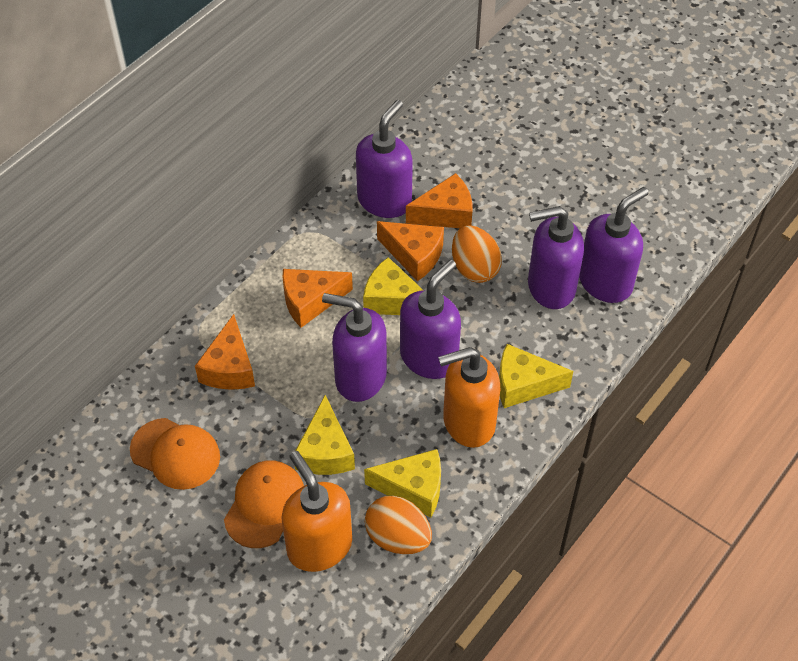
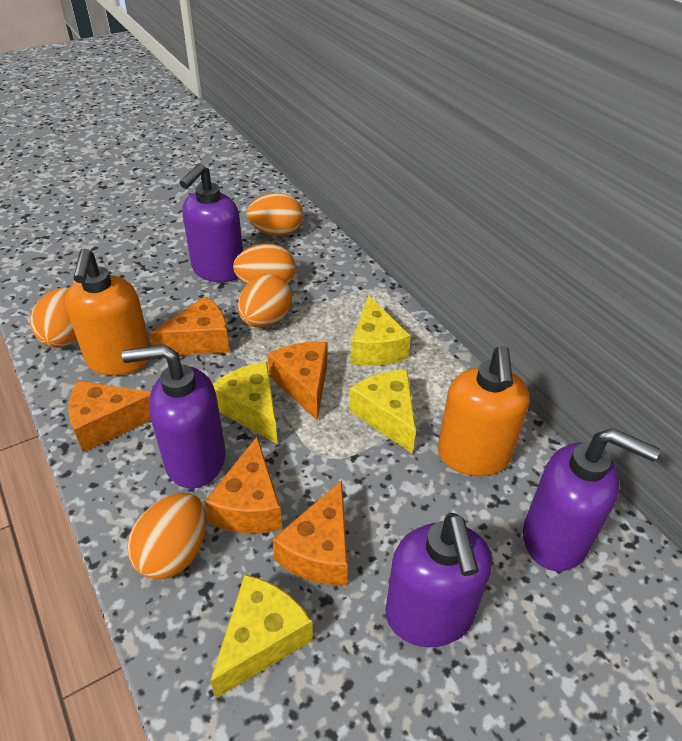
orange cap: [130,418,220,490] [224,460,304,548] = 2 -> none = 0
orange cheese: [195,314,255,390] [283,269,353,328] [377,221,444,281] [406,173,472,228] = 4 -> [68,380,151,452] [150,296,230,355] [204,437,282,534] [267,342,327,420] [272,480,348,586] = 5
orange egg: [365,496,432,554] [452,225,502,283] = 2 -> [30,288,77,348] [127,493,206,580] [233,244,296,284] [238,274,292,327] [247,193,303,236] = 5
purple soap dispenser: [322,293,387,402] [356,100,413,218] [400,260,461,379] [528,206,584,309] [579,187,649,303] = 5 -> [122,344,226,489] [180,163,243,282] [385,513,492,647] [523,428,660,571] = 4

